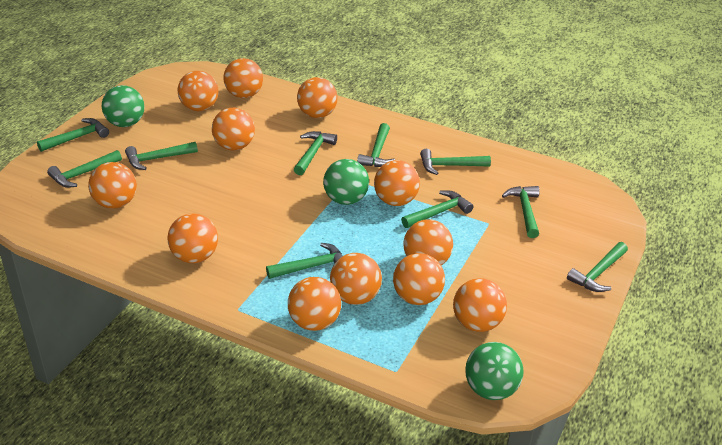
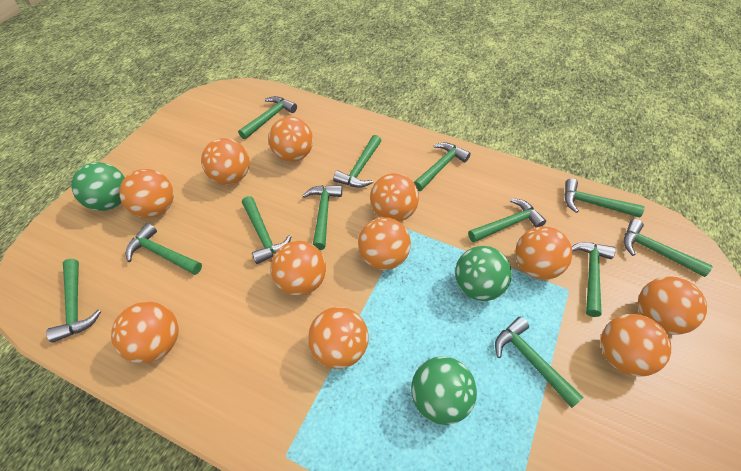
green hammer: [37,118,109,152] [47,150,122,188] [125,142,198,170] [266,243,343,279] [294,131,337,175] [357,123,395,167] [401,190,473,228] [420,149,491,175] [502,186,540,238] [567,242,628,292] = 10 -> [46,259,101,343] [126,223,202,275] [238,96,297,139] [242,196,292,264] [302,185,342,250] [333,135,381,188] [414,142,471,191] [468,198,546,242] [495,317,583,408] [564,178,644,218] [572,242,616,317] [624,219,713,277] = 12
orange ball: [88,162,137,209] [167,213,218,263] [178,71,218,111] [212,107,255,150] [224,58,263,98] [288,277,341,331] [297,77,338,118] [330,253,382,305] [374,160,420,206] [393,253,445,305] [403,219,453,265] [453,278,507,332] = 12 -> [111,302,179,363] [119,169,174,218] [201,138,249,185] [268,117,313,162] [271,241,326,296] [308,307,369,369] [358,217,411,270] [370,173,419,222] [515,226,573,280] [601,314,671,377] [638,277,707,335] = 11

